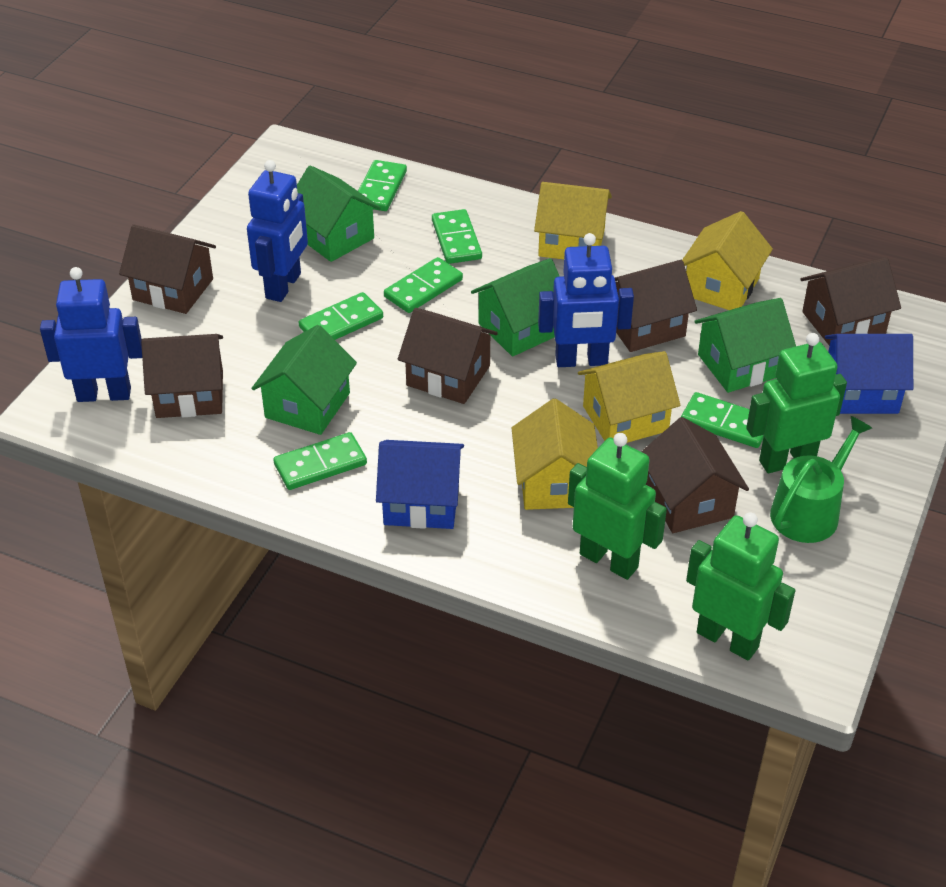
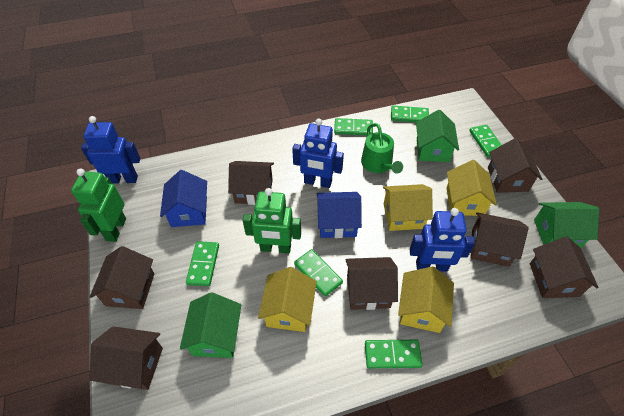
brown house: [119,224,216,314] [141,334,223,418] [398,308,498,404] [615,260,697,352] [641,417,749,533] [800,257,901,346] = 6 -> [89,326,163,390] [90,246,155,309] [228,161,274,205] [345,257,398,310] [471,212,529,267] [488,138,542,193] [530,236,599,298] = 7
green house: [251,325,357,435] [297,165,381,262] [471,258,560,357] [694,298,796,393] = 4 -> [180,292,241,358] [416,110,459,162] [534,202,599,248] = 3
green robot: [568,433,667,580] [686,512,795,660] [746,333,847,473] = 3 -> [71,168,126,242] [242,188,301,253] = 2

